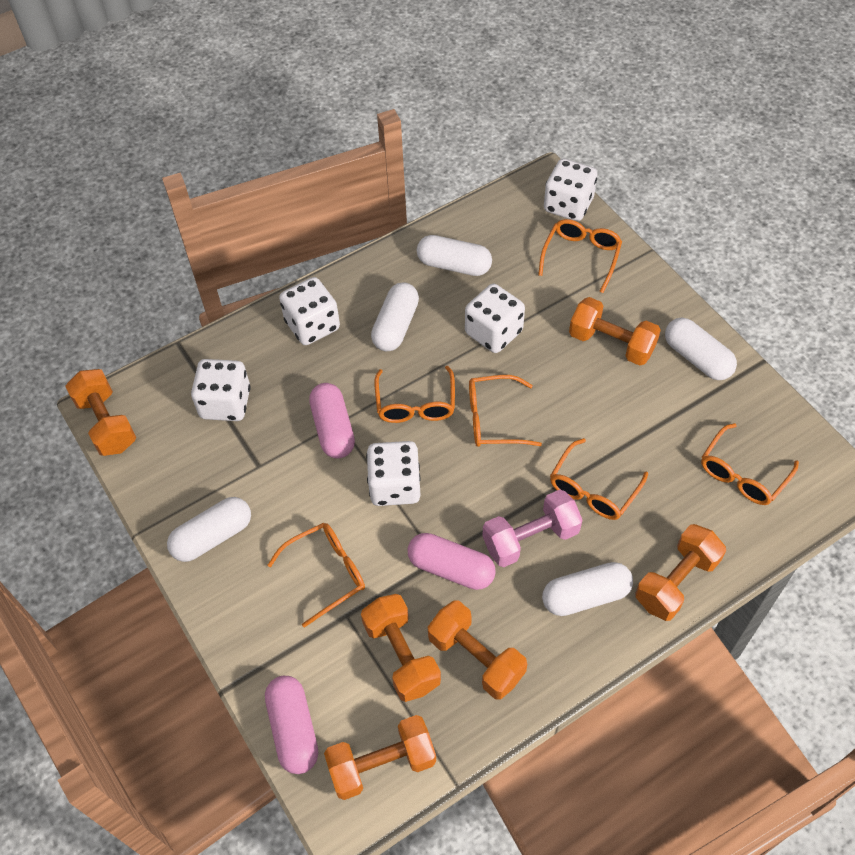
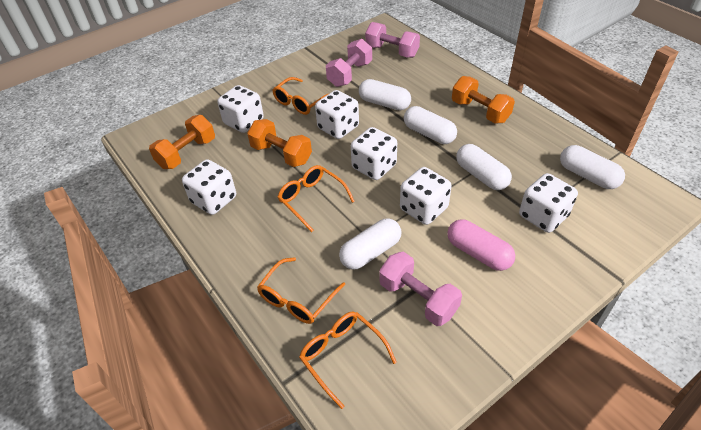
orange dumbbell: [65,369,136,456] [324,715,436,800] [361,594,441,702] [428,601,527,699] [569,297,661,366] [635,524,726,621] = 6 -> [149,115,215,169] [247,119,312,167] [452,76,515,123] = 3
orange glasses: [267,523,365,628] [374,366,455,423] [469,375,542,447] [538,219,622,293] [550,438,648,520] [701,423,799,505] = 6 -> [257,257,345,324] [273,77,328,115] [277,165,355,232] [299,311,397,409] = 4
pink capsule: [265,676,318,774] [309,383,355,459] [408,533,496,590] = 3 -> [447,219,515,271] = 1
pink dumbbell: [482,490,582,567] = 1 -> [326,39,372,87] [365,22,420,58] [379,252,462,326] = 3
white dice: [191,359,251,421] [279,277,340,345] [366,441,421,506] [465,284,525,353] [544,159,598,221] = 5 -> [182,159,236,215] [217,85,264,133] [315,90,359,139] [351,127,397,180] [400,167,452,225] [519,173,578,233] = 6

